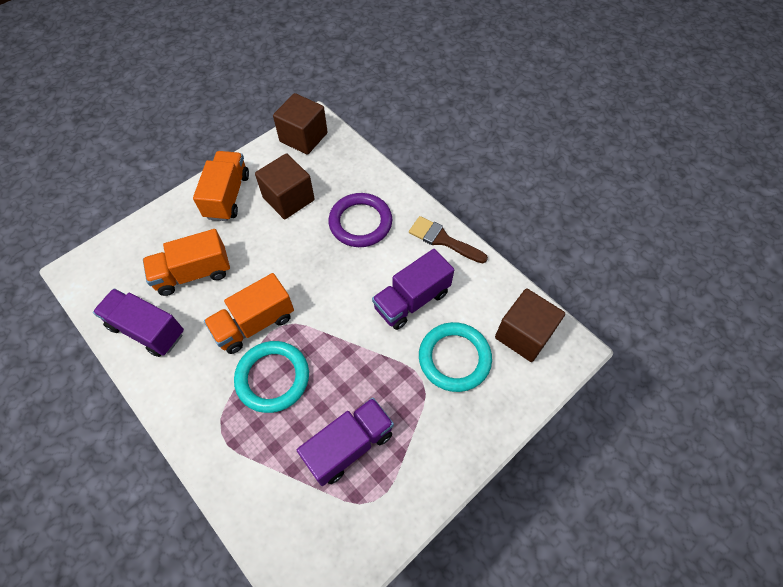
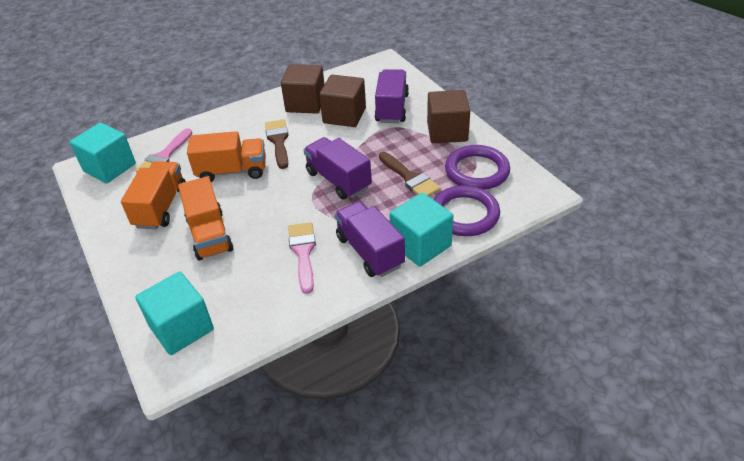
brown brush: [409,216,488,264] = 1 -> [265,119,288,169] [379,152,441,196] = 2
pink brush: none = 0 -> [136,128,192,173] [288,222,316,294] = 2
purple ring: [328,193,392,247] = 1 -> [433,185,500,236] [445,145,510,190] = 2
turquoise cube: none = 0 -> [70,123,136,184] [135,272,214,355] [389,193,453,267] = 3
turquoise ring: [234,341,309,413] [419,322,492,392] = 2 -> none = 0

